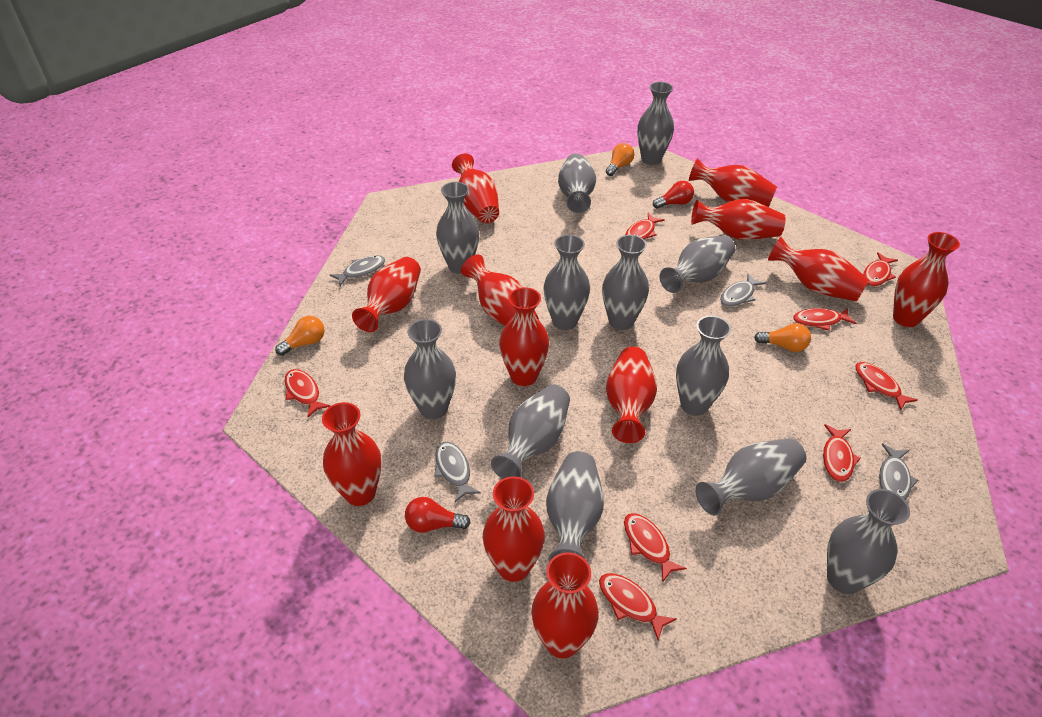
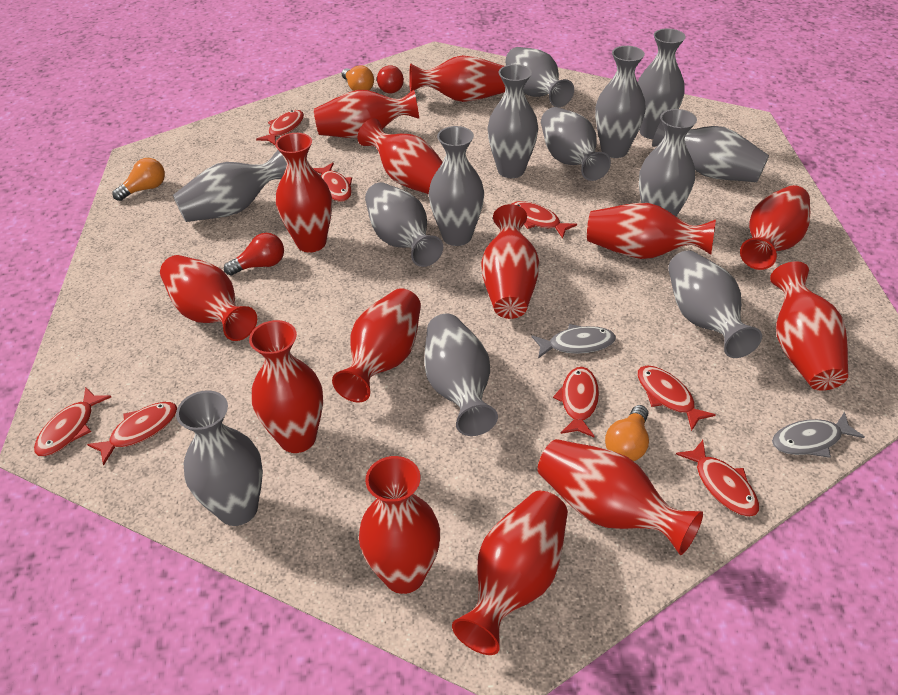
grey fish: [330,255,385,286] [434,442,481,502] [720,273,766,307] [879,443,918,500] = 4 -> [531,324,616,358] [772,412,865,458] = 2
grey vase: [404,319,456,420] [436,182,479,274] [491,384,570,479] [544,234,590,330] [546,451,604,562] [558,153,596,213] [602,235,649,330] [637,82,674,165] [660,235,735,293] [676,316,731,416] [695,438,806,516] [827,489,910,594] = 12 -> [173,150,287,222] [176,390,263,526] [365,182,443,267] [424,314,498,436] [429,126,484,246] [487,64,538,178] [505,47,574,107] [541,107,611,181] [595,46,646,158] [638,29,686,139] [639,109,697,217] [652,121,769,182] [668,250,762,358] = 13
red vase: [322,402,382,506] [352,257,421,332] [452,154,499,223] [461,255,539,326] [483,476,545,582] [499,287,549,386] [531,552,599,658] [606,346,657,443] [689,158,777,207] [691,199,786,240] [768,237,869,302] [893,232,960,327] = 12 -> [160,255,257,341] [249,320,323,453] [275,133,332,252] [314,90,419,138] [332,288,421,403] [358,118,443,194] [359,456,440,594] [409,55,505,102] [452,491,568,655] [481,204,539,319] [538,439,703,555] [587,203,716,259] [740,185,810,270] [770,261,848,391] = 14

